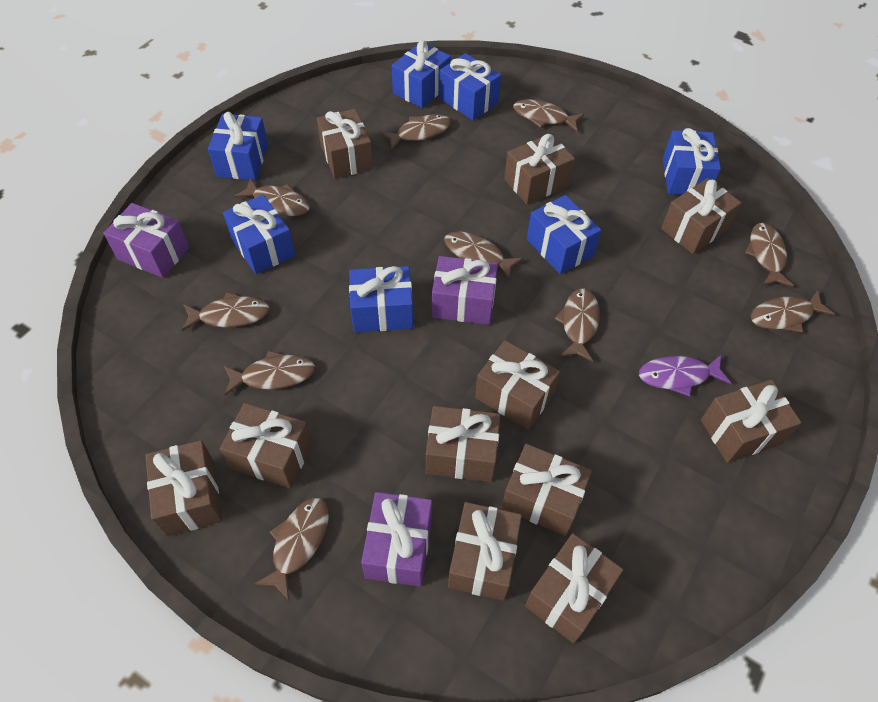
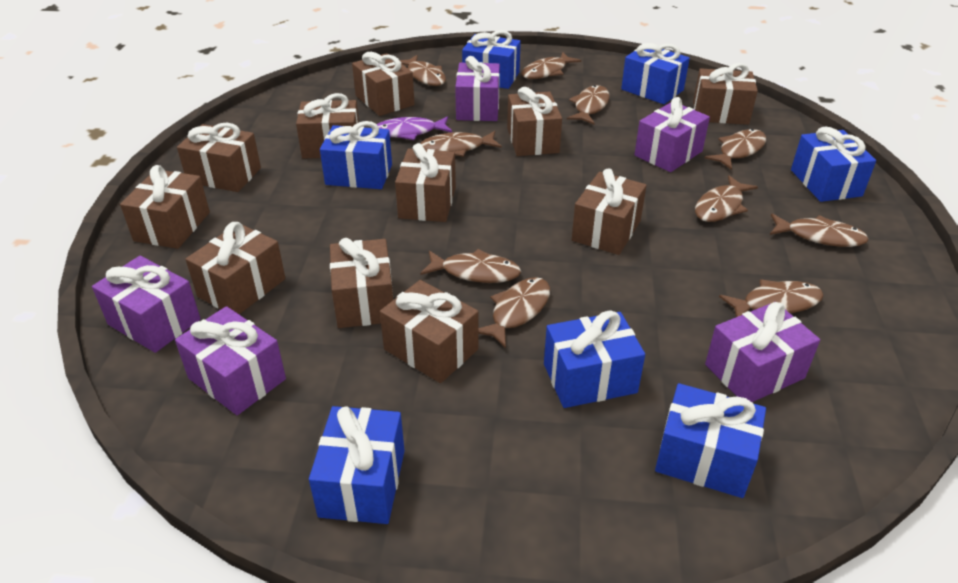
purple gift: [103,203,189,278] [361,492,432,587] [432,256,498,325] = 3 -> [92,256,201,353] [175,306,286,415] [455,56,500,121] [634,97,710,172] [705,302,820,402] = 5

